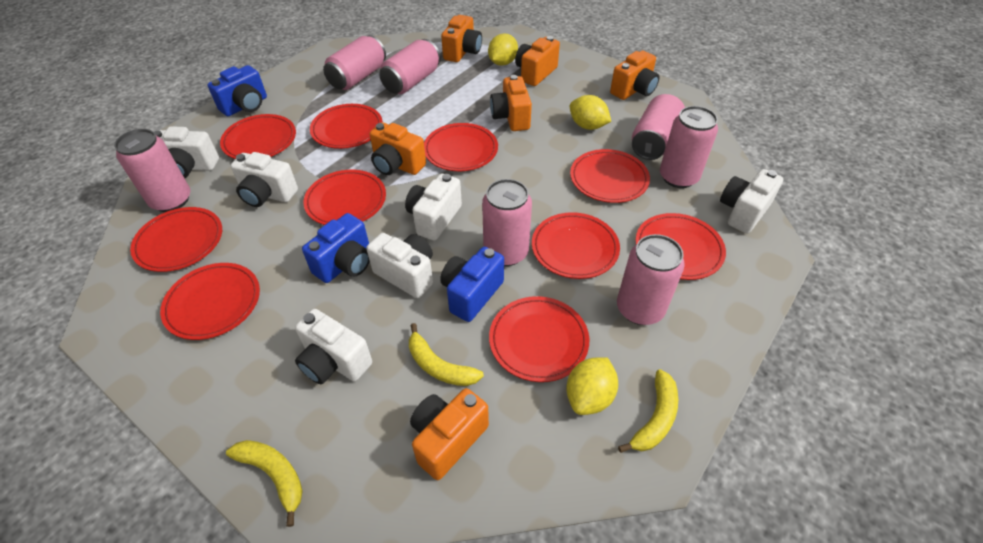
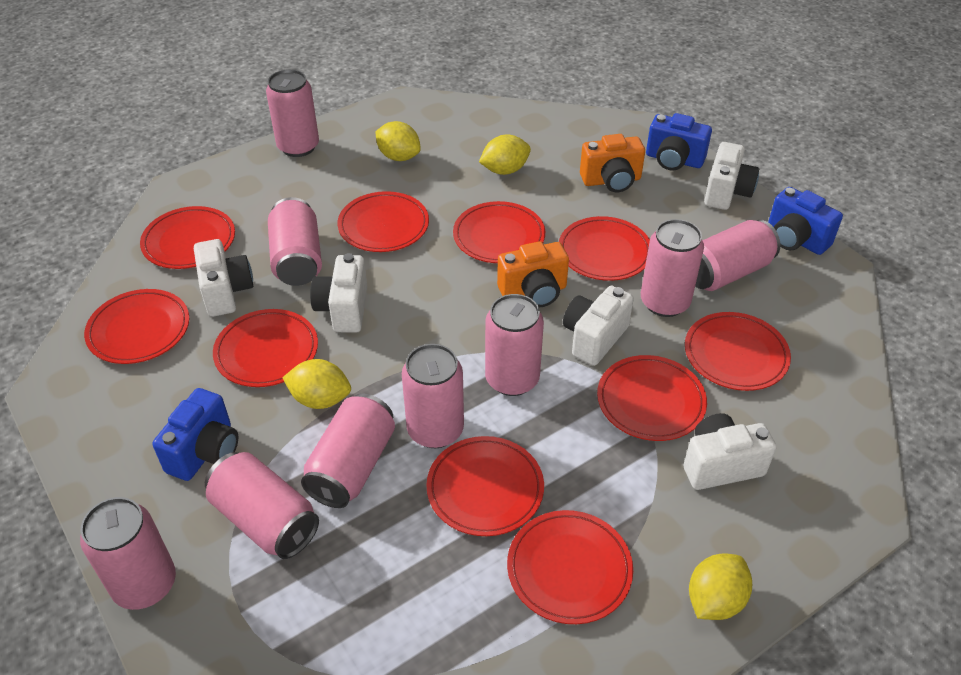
orange camera: [370,122,426,175] [410,388,489,480] [441,15,482,62] [490,75,532,131] [515,36,560,86] [610,51,659,100] = 6 -> [497,241,569,308] [580,134,645,192] = 2
pink can: [114,129,190,212] [323,35,386,90] [379,39,441,94] [482,179,532,266] [617,234,685,325] [632,94,685,160] [660,106,718,188] = 7 -> [80,497,176,610] [205,452,319,559] [266,69,319,157] [268,197,322,286] [301,393,395,508] [402,344,464,448] [485,294,544,396] [641,219,704,317] [695,220,781,291] = 9
white camera: [154,126,219,178] [230,152,298,207] [295,309,372,384] [366,233,433,298] [405,174,462,241] [720,169,783,234] = 6 -> [194,239,253,317] [310,253,367,333] [563,286,634,366] [684,413,776,490] [704,142,759,210] = 5
yellow banana: [226,440,303,527] [409,323,484,386] [618,369,678,453] = 3 -> none = 0
yellow lemon: [488,33,518,66] [566,357,618,415] [570,95,611,130] = 3 -> [283,359,351,409] [375,121,421,161] [479,134,531,175] [689,553,752,620] = 4

